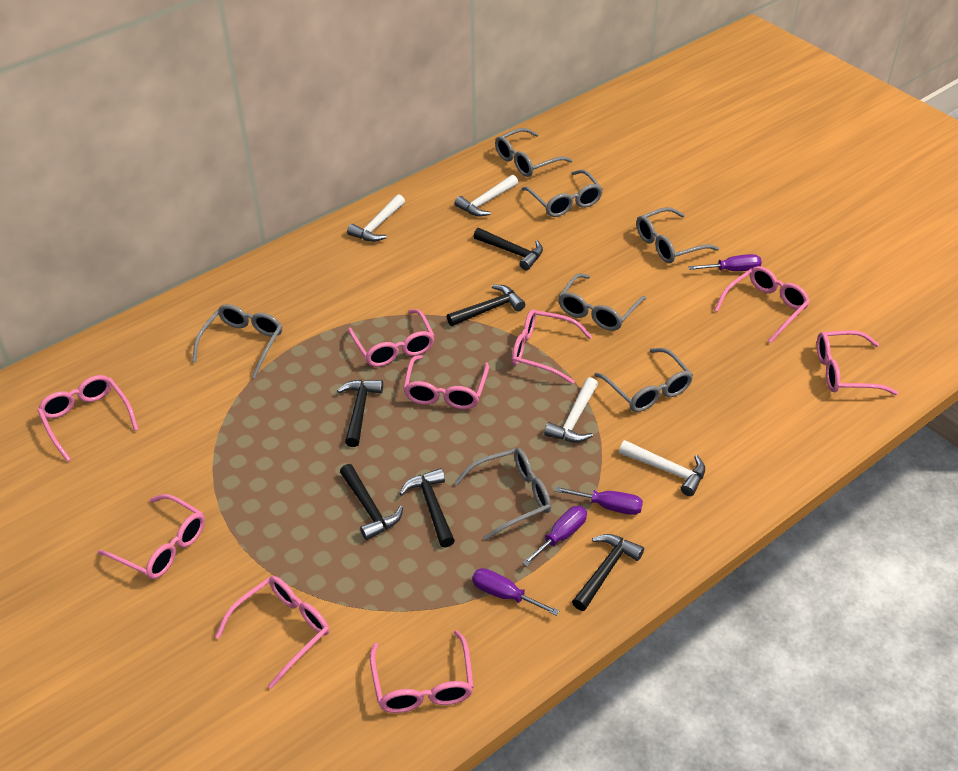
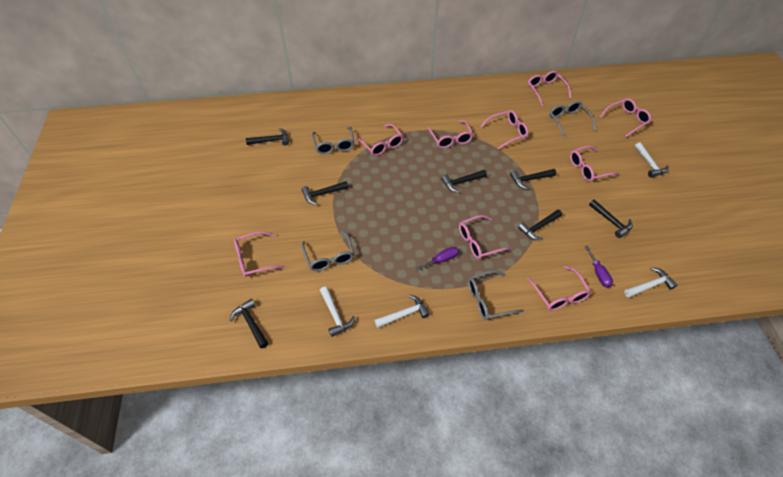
black hammer: [337,380,383,447] [340,464,403,540] [399,468,455,548] [447,285,525,326] [473,228,543,270] [572,534,644,611] = 6 -> [230,299,268,349] [246,128,289,146] [302,181,349,205] [441,170,487,193] [510,169,556,189] [518,210,562,240] [589,200,633,238] = 7
grey glasses: [192,304,282,378] [454,448,551,541] [495,128,573,177] [521,169,603,217] [558,273,646,331] [594,348,693,412] [636,207,719,263] = 7 -> [302,231,354,271] [312,127,354,154] [468,270,524,320] [549,101,595,138] = 4
purple screwdriver: [472,568,559,616] [522,506,587,566] [555,486,643,515] [688,254,762,271] = 4 -> [415,247,459,271] [585,246,613,288] = 2

